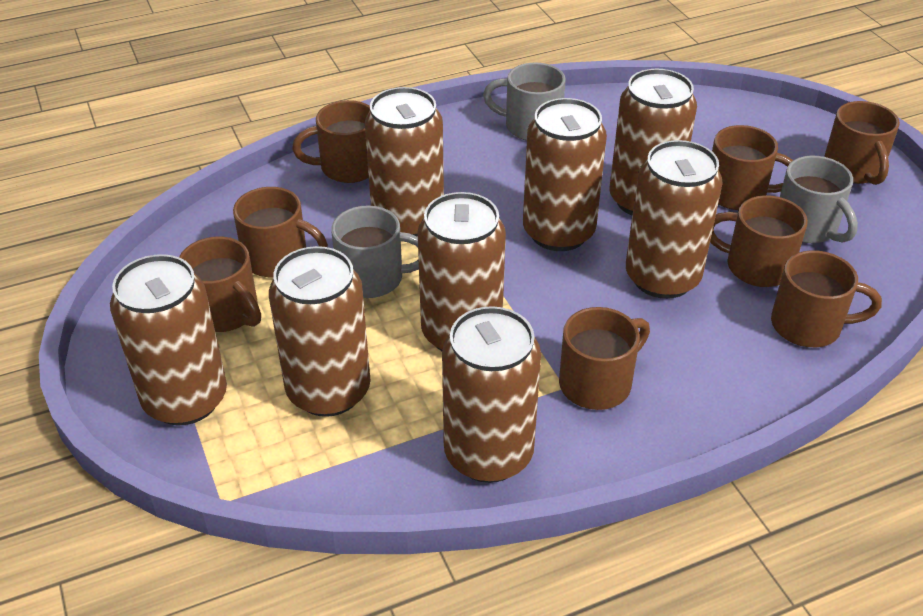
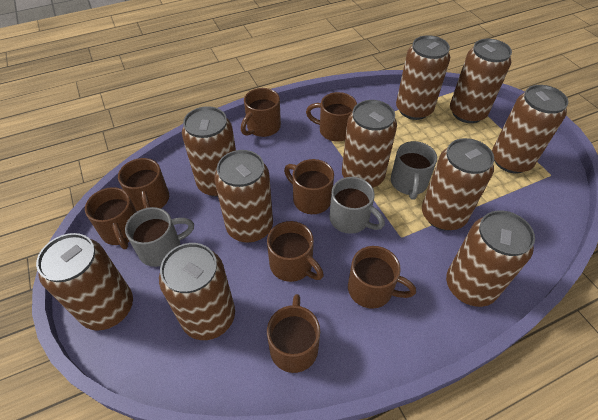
brown can: [110,254,227,425] [269,246,371,417] [365,87,444,237] [417,192,506,351] [442,306,541,483] [523,98,607,251] [610,69,697,215] [626,140,723,299] = 8 -> [36,233,133,331] [159,243,235,340] [182,106,236,197] [214,150,273,243] [342,100,397,187] [396,35,450,120] [422,138,494,231] [446,210,535,307] [450,39,512,123] [492,85,569,173] = 10

